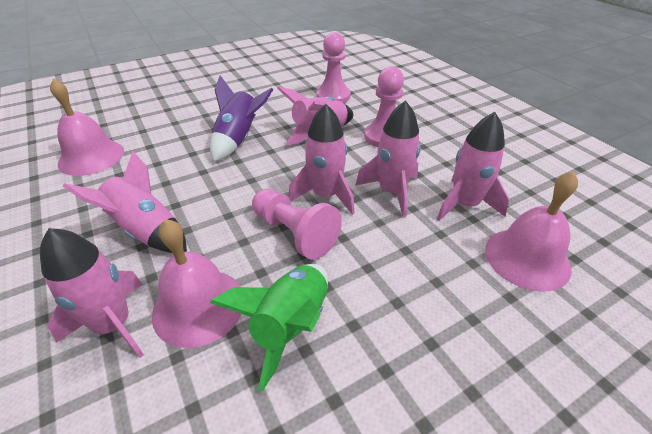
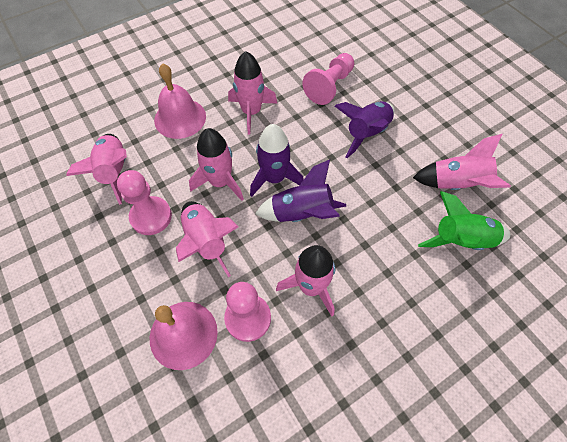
pink bell: [50,79,124,176] [152,219,242,348] [485,171,578,292] = 3 -> [150,302,218,370] [154,63,206,139] = 2
purple rocket: [210,75,273,162] = 1 -> [250,124,304,197] [255,160,346,222] [335,101,395,158] = 3

